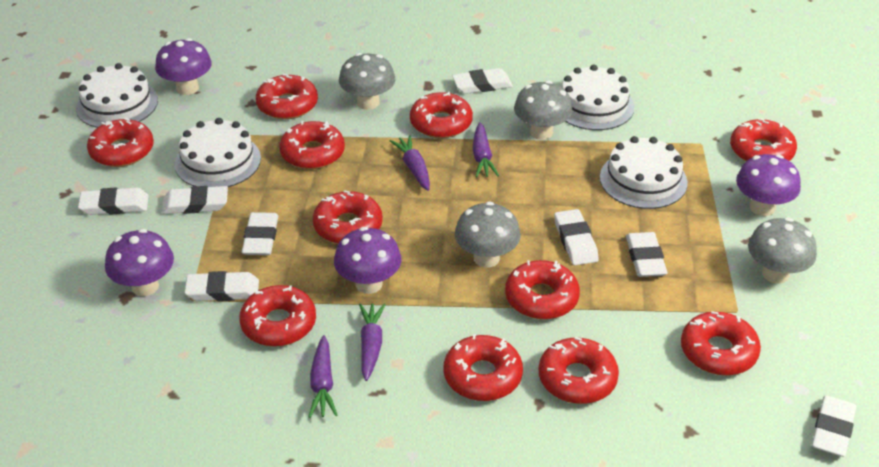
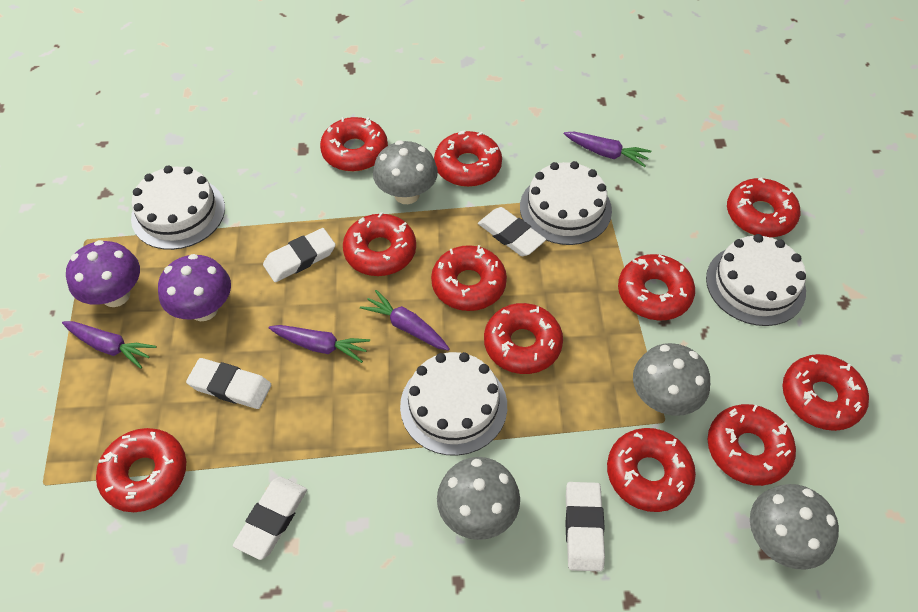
purple mushroom: [105,229,174,296] [155,38,212,95] [334,227,401,294] [736,154,801,216] = 4 -> [66,240,140,307] [158,254,231,321] = 2
white eraser: [78,187,149,215] [162,186,228,214] [184,271,259,301] [242,212,278,255] [452,68,513,94] [554,209,599,265] [626,232,668,277] [811,395,856,457] = 8 -> [186,358,271,409] [233,477,307,560] [263,228,336,282] [478,207,546,256] [565,482,605,572] = 5

